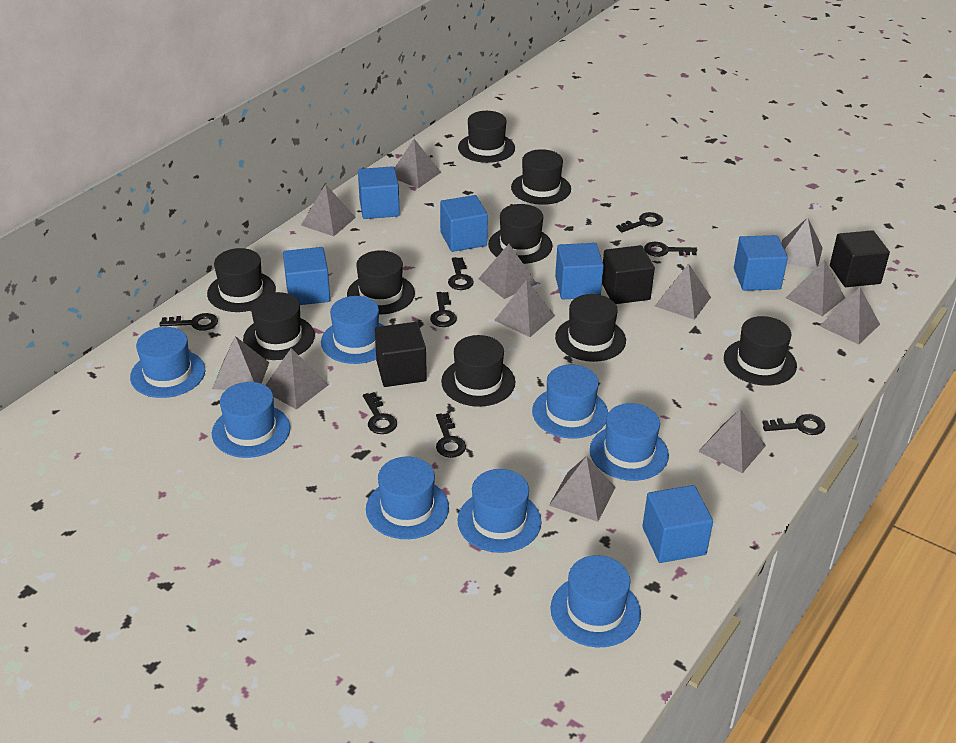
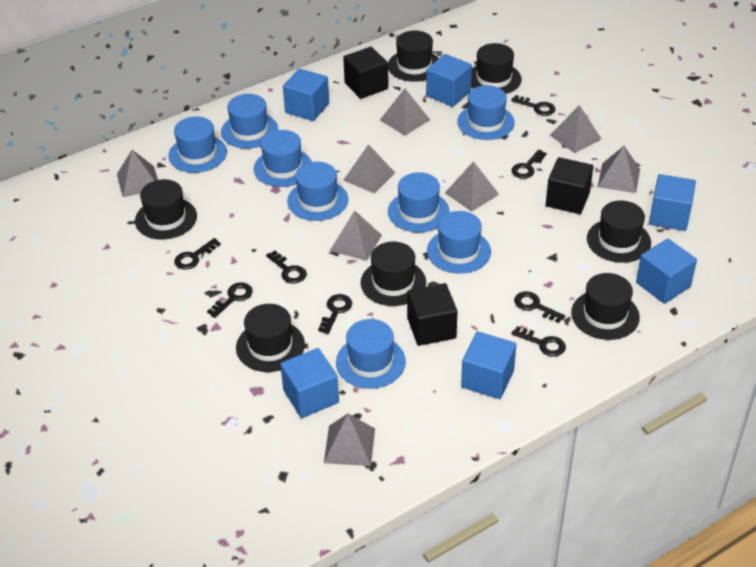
black hat: [207,248,276,312] [243,292,315,360] [347,250,415,315] [441,335,515,407] [458,111,515,163] [488,204,552,264] [511,149,571,205] [555,294,626,362] [724,316,797,386] = 9 -> [135,179,197,239] [236,304,305,372] [361,241,426,306] [388,30,439,82] [471,43,522,94] [571,273,640,340] [587,201,651,263] = 7
grey pyramid: [212,336,269,390] [266,348,329,410] [301,184,356,236] [395,139,441,188] [478,244,537,299] [494,280,555,337] [549,456,616,522] [655,264,711,320] [698,409,766,473] [781,217,823,269] [786,260,845,316] [820,287,880,345] = 12 -> [117,150,158,197] [324,414,375,466] [330,210,382,261] [343,144,395,194] [380,88,430,136] [445,161,499,212] [550,105,601,153] [597,146,640,193] = 8

